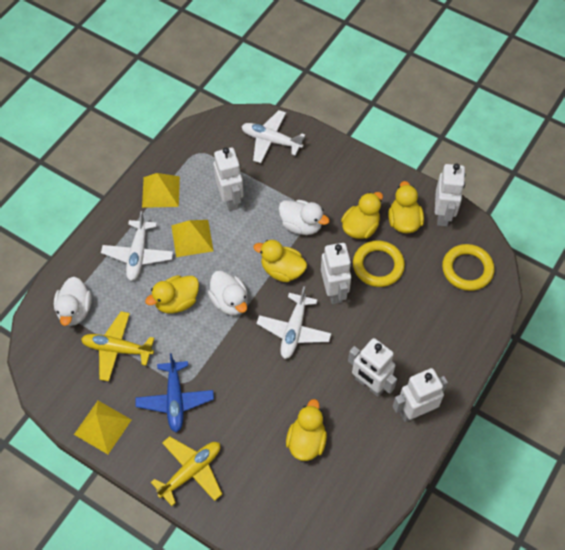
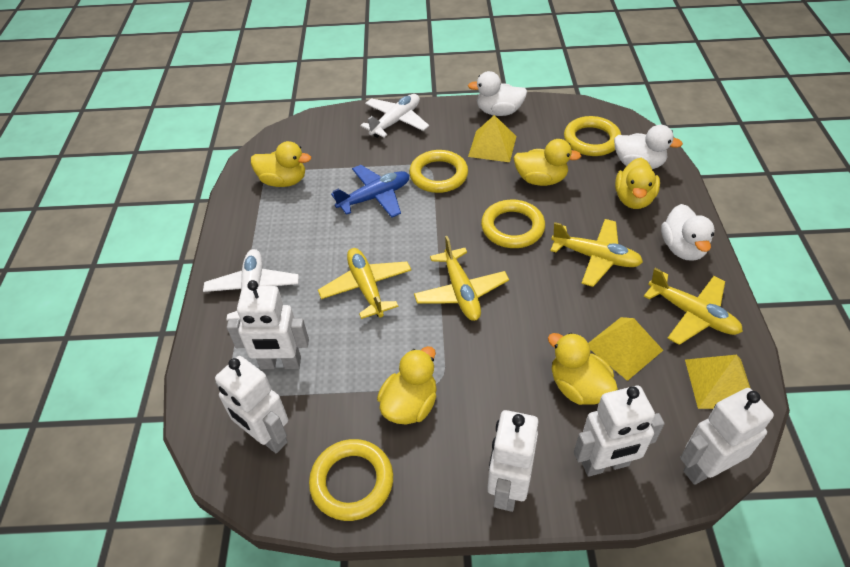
white plane: [101,211,173,281] [241,110,305,163] [257,286,331,359] = 3 -> [203,249,299,320] [361,94,429,138] = 2
yellow plane: [81,311,154,381] [151,436,222,506] = 2 -> [318,248,411,319] [414,236,509,321] [550,219,643,287] [644,268,743,345] = 4
yellow ring: [353,241,405,287] [442,244,495,291] = 2 -> [309,439,393,521] [409,150,468,193] [481,199,545,248] [564,116,621,156] = 4

